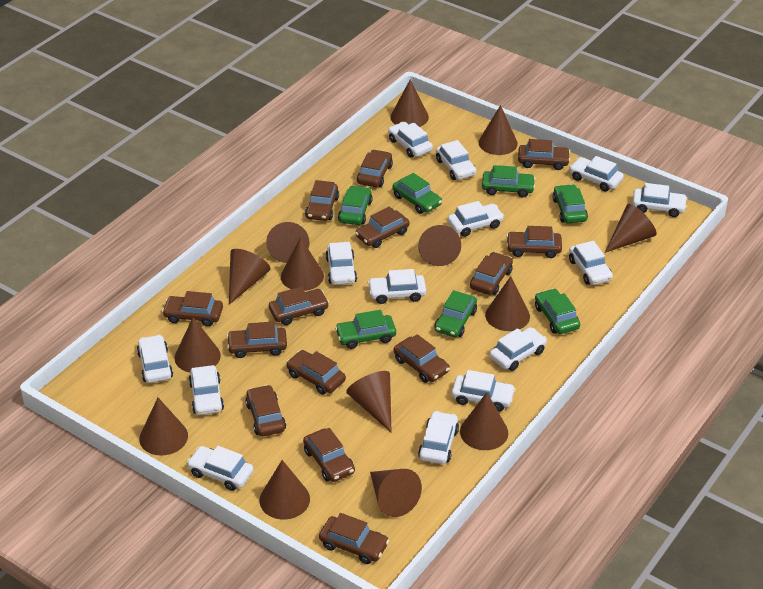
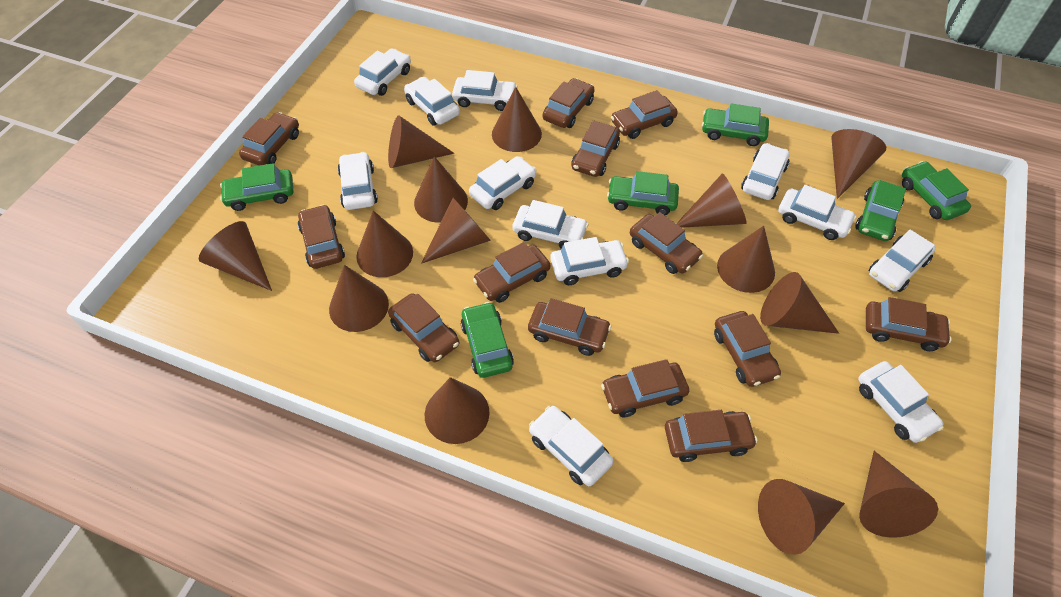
brown car: [162,291,223,327] [227,321,287,358] [245,385,286,436] [269,287,329,325] [286,350,346,395] [303,428,355,482] [305,180,339,221] [319,513,389,564] [355,207,409,248] [357,150,393,187] [394,334,450,383] [470,252,513,295] [506,226,562,258] [518,139,570,170] = 14 -> [239,112,299,166] [298,205,345,269] [388,293,459,362] [473,242,550,303] [528,298,611,356] [543,78,595,128] [571,120,620,177] [601,359,689,418] [611,90,678,139] [630,212,703,274] [665,410,757,462] [714,311,781,387] [866,297,952,351] = 13
green car: [335,310,396,349] [338,186,373,225] [392,173,442,214] [435,290,477,337] [482,165,536,197] [535,288,580,334] [553,184,588,223] = 7 -> [220,163,293,211] [461,302,514,378] [607,171,679,215] [702,103,769,146] [855,180,906,241] [902,161,971,220] = 6
white car: [137,335,173,383] [187,446,254,491] [189,365,224,415] [325,242,357,285] [368,269,426,304] [388,122,433,158] [418,411,459,464] [436,140,477,180] [448,201,504,237] [451,370,516,412] [489,327,547,371] [569,156,624,191] [569,241,613,285] [632,183,687,217] = 14 -> [338,152,378,210] [354,49,411,96] [404,77,460,125] [452,70,518,111] [469,156,536,210] [513,200,589,248] [529,406,614,486] [550,237,629,285] [741,143,790,200] [778,185,856,240] [858,361,944,443] [869,230,936,292] = 12

